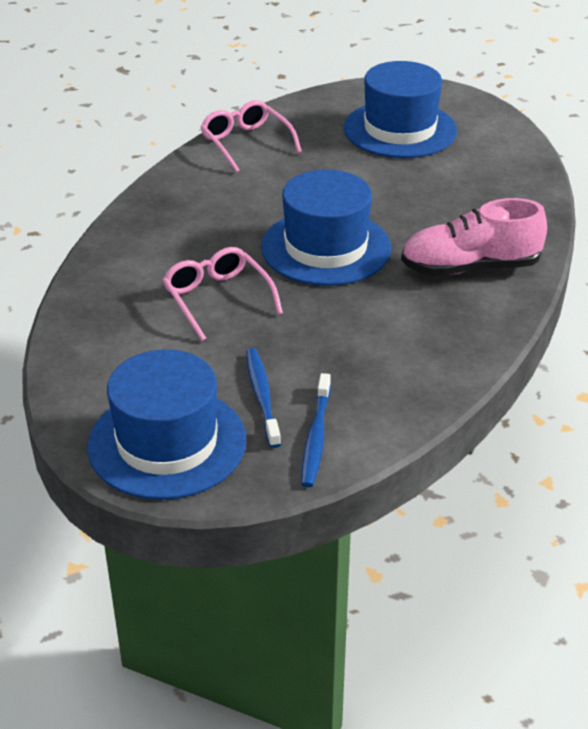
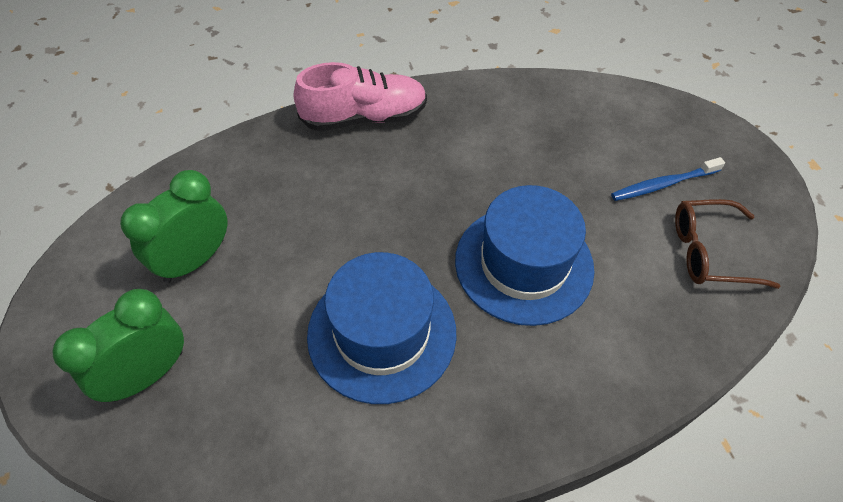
blue hat: [88,349,247,500] [261,169,391,286] [344,61,457,158] = 3 -> [307,252,457,404] [455,185,595,326] = 2
blue toothbrush: [246,348,281,448] [301,373,331,487] = 2 -> [611,157,725,201] = 1
brown glasses: none = 0 -> [675,199,780,289] = 1
green clock: none = 0 -> [52,289,184,402] [120,170,227,283] = 2
pink glasses: [163,247,283,341] [200,100,302,173] = 2 -> none = 0

